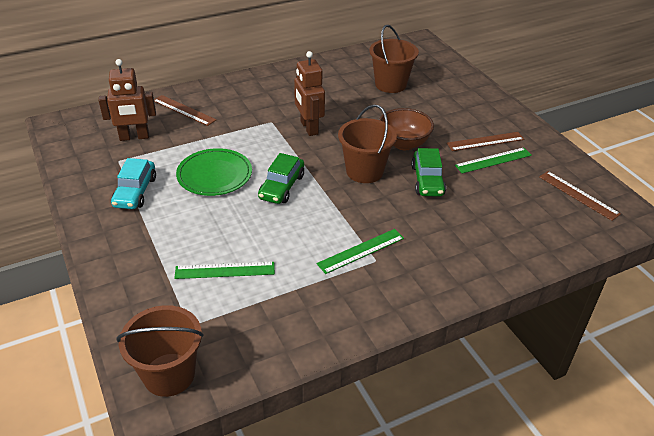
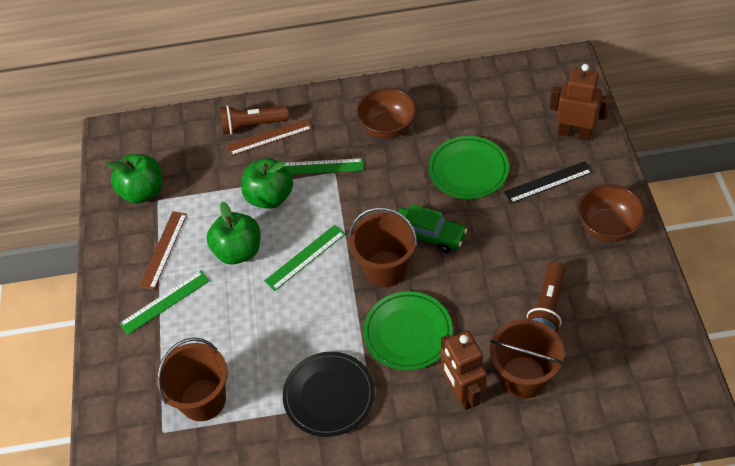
black plate: none = 0 -> [283,351,375,437] = 1
black ruler: none = 0 -> [504,161,593,203] = 1
brown bowl: [379,108,434,150] = 1 -> [356,88,417,139] [578,184,645,242] = 2
brown flashlight: none = 0 -> [220,105,289,135] [527,262,565,333] = 2
brown ruler: [154,95,216,126] [447,132,524,151] [539,171,621,221] = 3 -> [139,211,187,290] [226,118,312,156] = 2
green apple: none = 0 -> [106,154,163,204] [207,202,260,264] [241,158,293,209] = 3
green car: [258,153,304,204] [411,148,446,196] = 2 -> [398,204,467,253] = 1
green plate: [176,148,252,196] = 1 -> [363,291,453,370] [429,136,509,199] = 2
turquoise car: [111,158,156,209] = 1 -> none = 0

